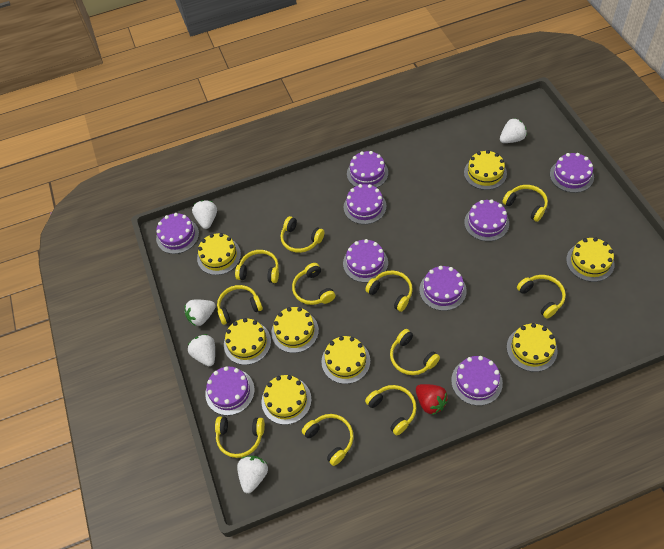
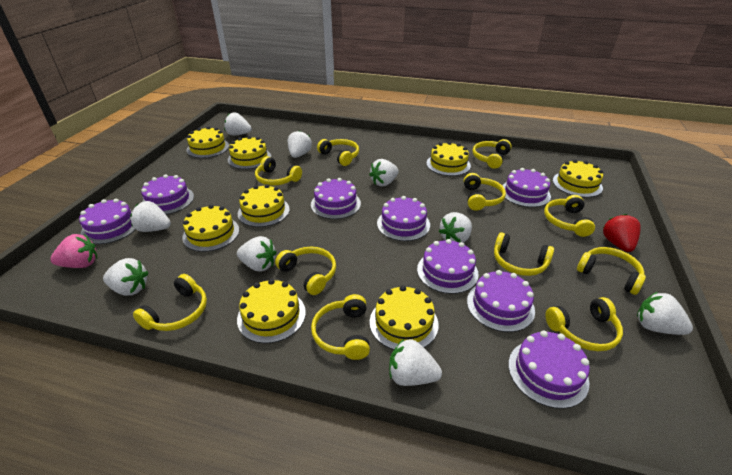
pink strawberry: none = 0 -> [50,234,97,268] = 1
purple cake: [156,213,199,254] [205,366,255,415] [343,239,388,282] [344,184,386,224] [347,151,388,188] [419,266,467,311] [451,356,503,406] [464,200,509,241] [550,153,594,193] = 9 -> [79,199,136,244] [141,174,194,215] [311,178,361,219] [377,196,430,241] [417,239,479,294] [467,270,535,332] [501,168,551,207] [508,330,590,409] = 8
white strawberry: [185,300,216,326] [188,334,215,366] [192,200,217,229] [237,456,268,493] [500,118,527,143] = 5 -> [103,258,149,296] [130,201,171,232] [224,112,252,135] [237,236,277,272] [288,130,312,158] [369,159,399,187] [389,339,442,386] [439,212,472,243] [637,292,693,335] = 9

